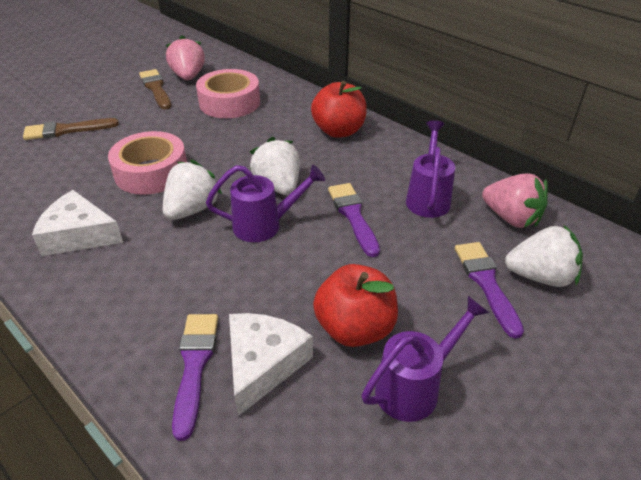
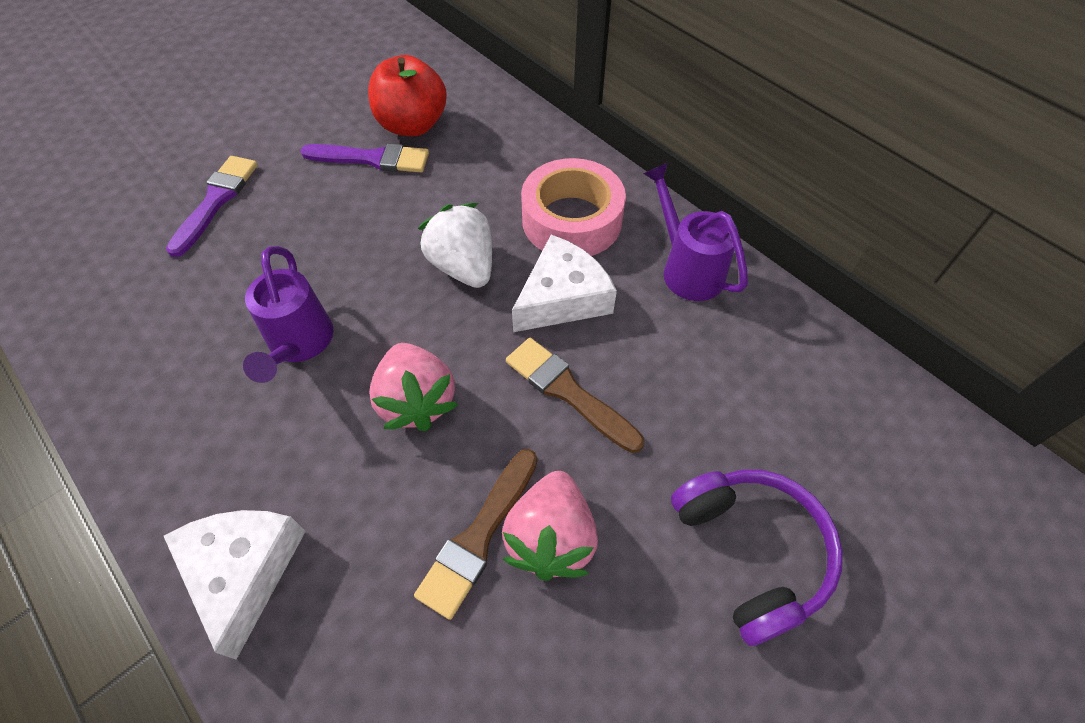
pink tape: [108,131,187,195] [196,69,260,118] = 2 -> [521,158,626,256] = 1
purple brush: [172,314,218,441] [328,183,380,257] [455,242,524,339] = 3 -> [166,156,258,257] [300,143,429,172] = 2
purple headphones: none = 0 -> [671,469,843,646] = 1
purple watering can: [206,165,325,242] [362,296,489,422] [406,120,455,218] = 3 -> [243,246,333,383] [643,163,748,301] = 2
red apple: [311,81,367,138] [313,264,398,347] = 2 -> [368,55,447,136] = 1
white strawberry: [163,159,222,220] [250,137,300,195] [505,224,583,287] = 3 -> [418,203,492,288] = 1

